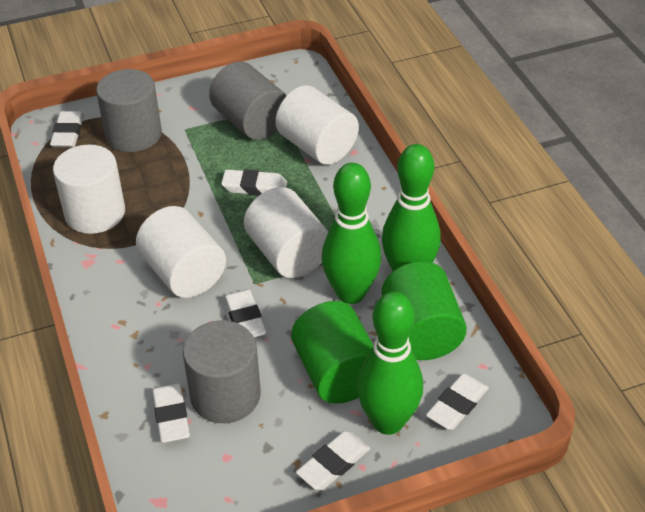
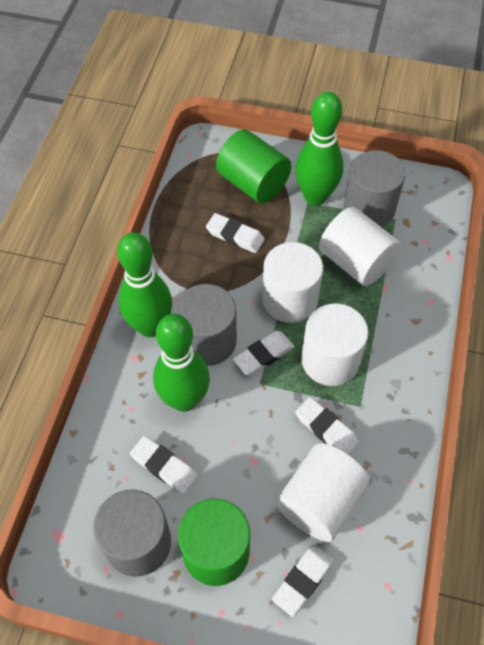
white eraser: [50,111,84,148] [152,383,190,443] [221,169,287,196] [224,289,267,338] [296,431,370,490] [426,373,489,430] = 6 -> [130,436,197,494] [206,213,265,253] [233,331,294,375] [272,545,334,617] [295,397,359,454] = 5

